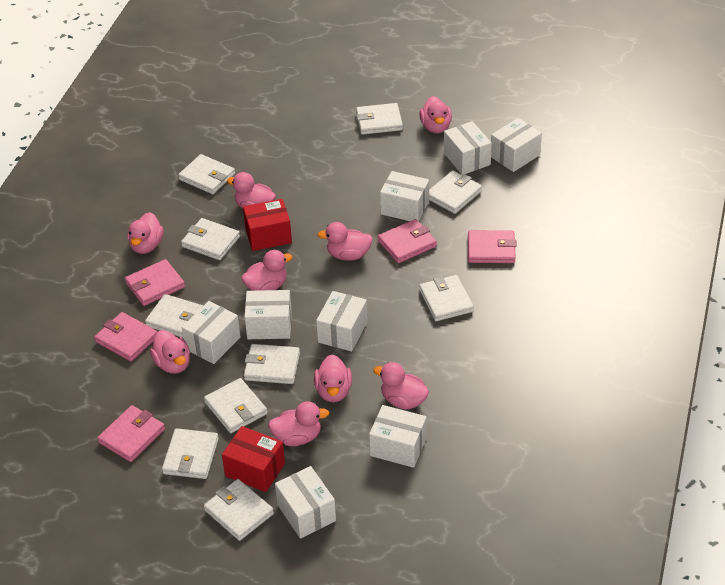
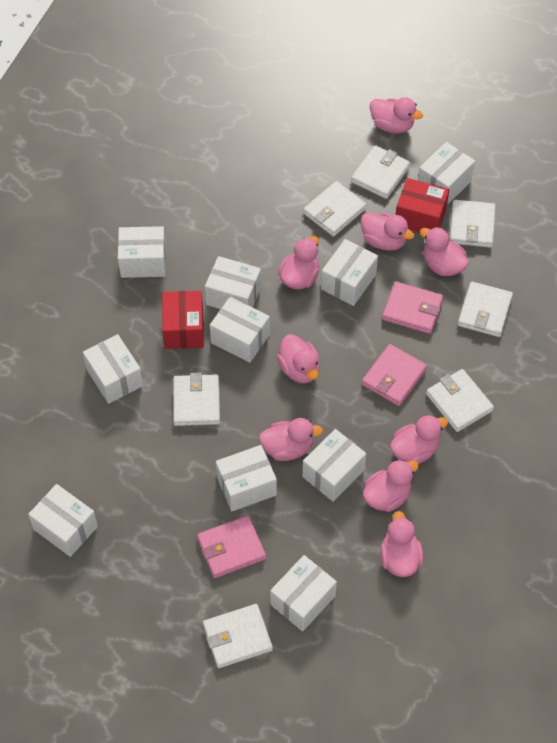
pink wallet: [94,312,158,361] [97,405,165,462] [125,259,185,306] [378,219,437,263] [468,230,517,263] = 5 -> [197,516,266,578] [362,344,427,406] [382,282,444,334] = 3
white box: [182,301,241,364] [244,290,292,339] [275,466,336,539] [316,291,368,352] [369,405,427,468] [380,171,429,221] [444,121,492,175] [491,118,542,172] = 8 -> [28,484,98,557] [83,334,143,404] [118,226,166,278] [205,256,261,309] [210,297,270,363] [216,445,277,511] [270,555,337,631] [302,429,366,501] [321,239,378,306] [418,142,475,205] = 10
white wallet: [145,294,203,338] [162,428,219,479] [178,154,235,194] [181,218,240,260] [204,378,267,433] [204,479,274,541] [244,344,300,384] [356,103,403,135] [419,275,474,321] [429,171,482,214] = 10 -> [173,372,220,426] [203,604,273,668] [303,181,367,237] [351,145,410,199] [426,369,494,432] [450,200,496,248] [458,282,513,337] = 7

